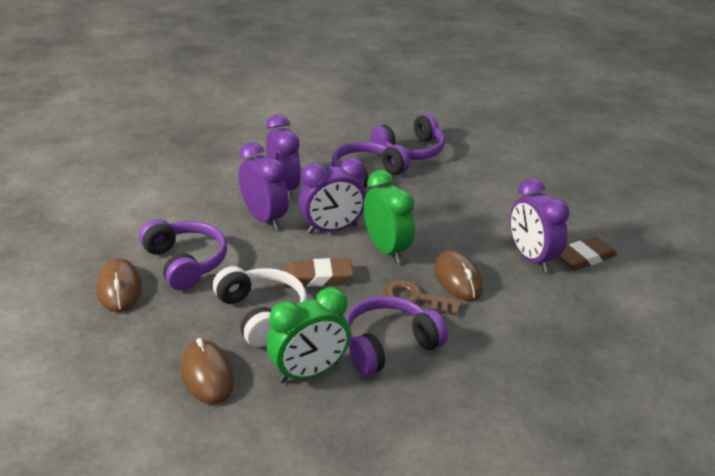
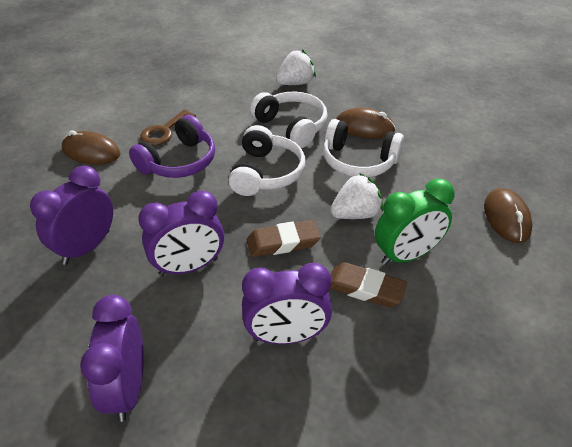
green clock: [266,287,351,383] [364,170,415,263] = 2 -> [375,179,455,265] = 1
purple headphones: [139,219,227,291] [332,142,410,188] [345,296,448,376] [371,114,445,160] = 4 -> [129,115,215,178] = 1
white headphones: [213,266,307,347] = 1 -> [229,125,305,196] [250,92,328,148] [323,119,404,177] = 3
white strawberry: none = 0 -> [276,50,316,85] [330,173,383,219] = 2

